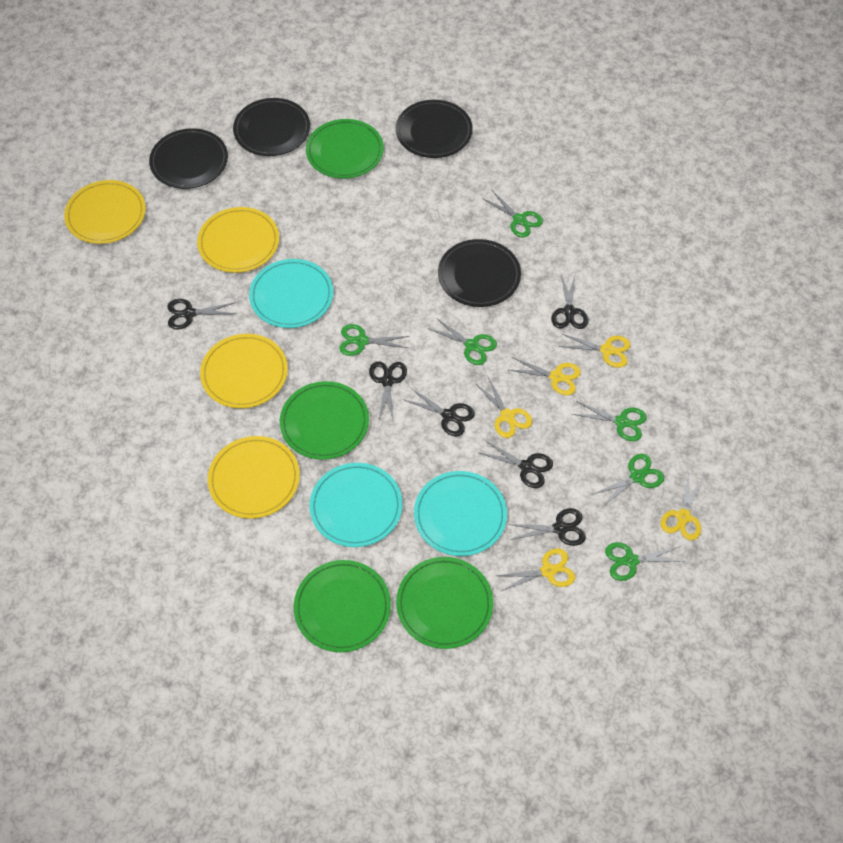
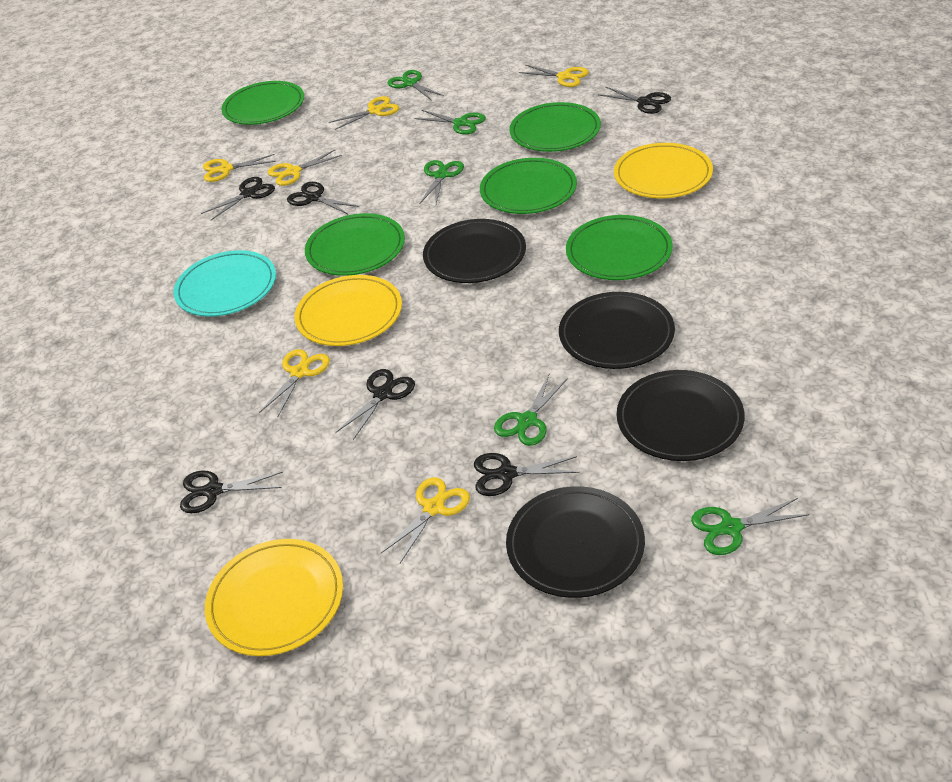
green plate: [280,381,369,460] [294,560,391,652] [306,119,384,179] [396,557,493,649] = 4 -> [221,81,304,125] [305,213,405,276] [480,158,577,214] [509,102,601,152] [566,215,673,280] = 5
green scissors: [339,324,410,356] [428,318,497,365] [482,190,543,238] [572,401,647,441] [592,454,664,507] [605,542,682,581] = 6 -> [388,70,444,101] [414,110,486,135] [419,160,464,204] [494,375,568,446] [691,498,809,555] = 5
turquoise plate: [249,259,333,328] [310,463,402,547] [414,471,507,556] = 3 -> [173,250,276,317] = 1
yellow plate: [64,180,146,244] [197,207,279,273] [200,334,288,408] [208,436,300,519] = 4 -> [205,539,343,656] [295,275,402,346] [614,143,713,198] = 3
yellow scissors: [475,377,532,438] [496,548,575,591] [509,357,581,395] [559,334,631,368] [661,472,704,540] = 5 -> [203,154,276,182] [259,349,330,416] [268,150,342,186] [329,96,399,130] [381,477,470,563] [519,65,589,87] = 6

